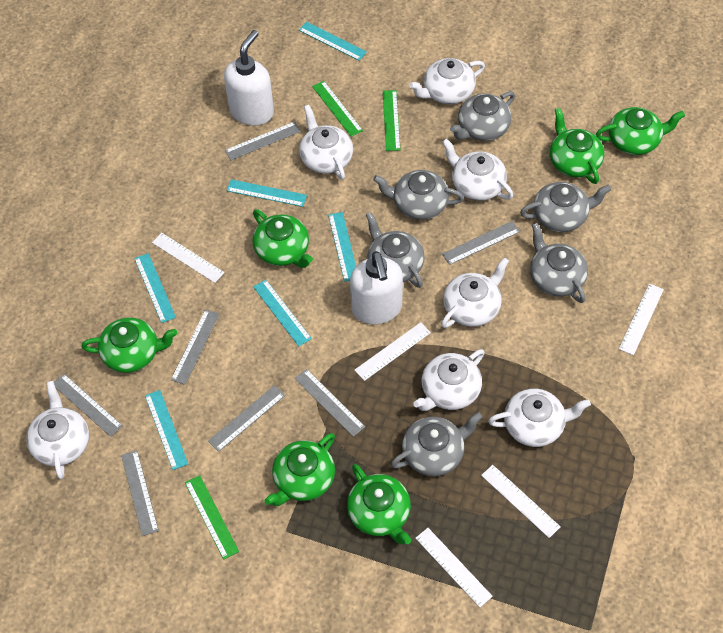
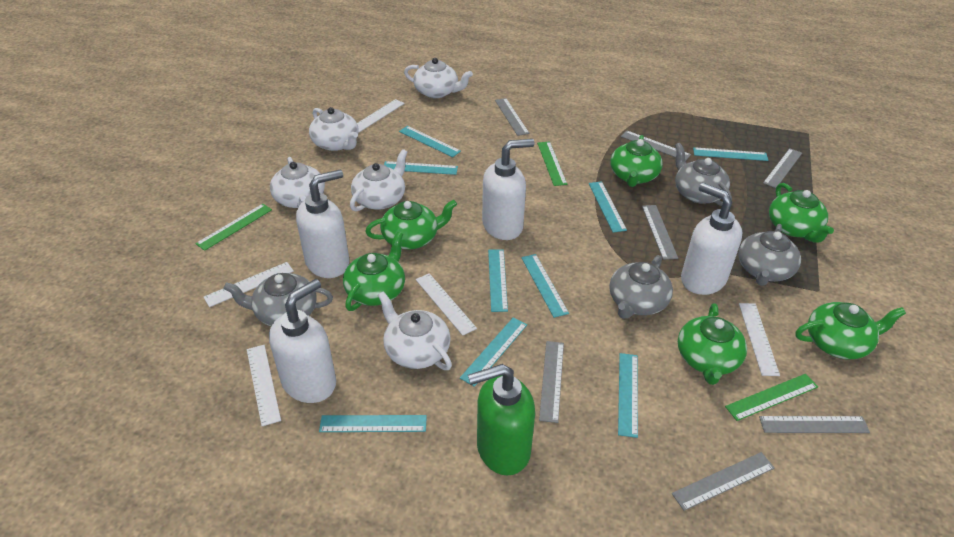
green soap dispenser: none = 0 -> [468,364,535,476] = 1
grey teapot: [366,212,425,288] [373,170,464,220] [391,412,482,476] [450,91,515,141] [520,182,611,232] [530,223,588,303] = 6 -> [223,273,333,326] [609,255,673,319] [675,143,732,206] [738,224,801,286] = 4
turquoise ruler: [134,253,176,323] [145,390,188,470] [227,179,307,207] [253,280,312,346] [299,22,367,61] [328,212,356,282] = 6 -> [319,415,427,432] [384,161,458,175] [399,126,461,157] [460,317,527,387] [488,249,508,312] [521,254,569,318] [589,181,627,232] [618,353,638,438] [693,147,768,161] = 9
white soap dispenser: [224,30,274,126] [350,251,403,324] = 2 -> [269,279,336,403] [296,170,349,278] [482,139,535,240] [681,183,742,295] = 4
white teapot: [26,381,89,479] [299,105,353,180] [409,58,485,104] [413,349,485,411] [441,257,509,328] [442,138,513,201] [488,388,591,447] = 7 -> [270,157,325,208] [309,107,359,151] [350,149,408,211] [378,291,452,370] [404,58,473,98] = 5

